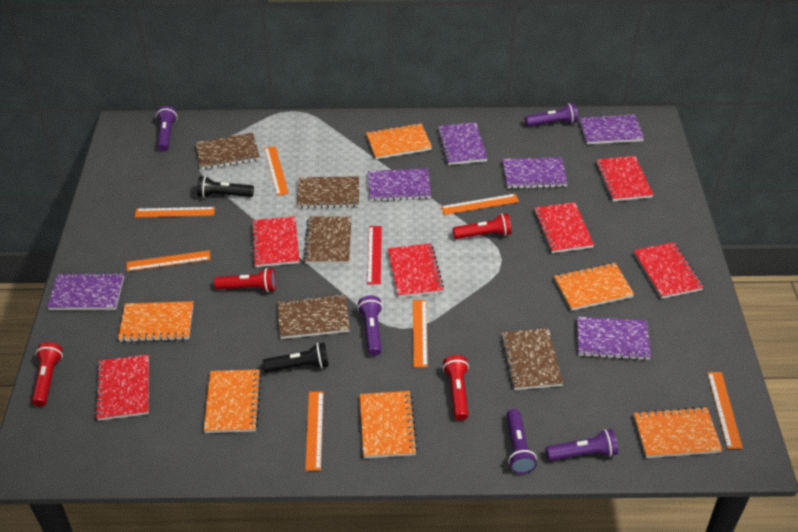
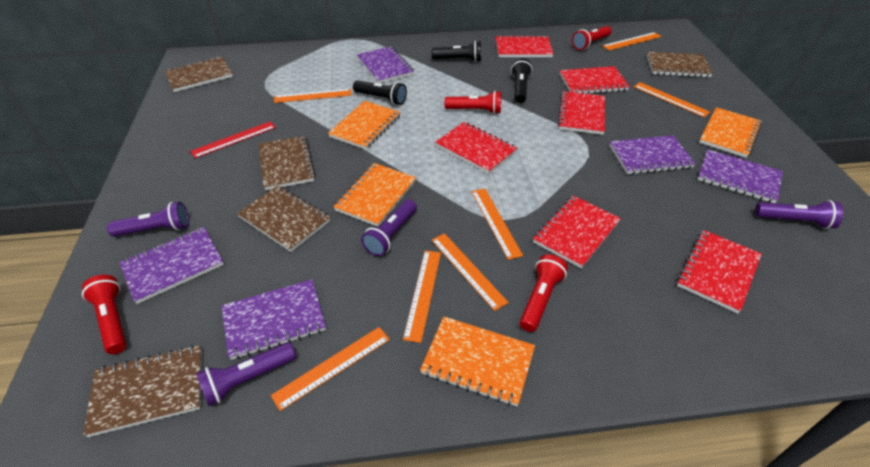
black flashlight: [197,176,254,198] [262,343,329,373] = 2 -> [353,80,407,105] [431,41,481,62] [511,58,532,103] = 3
orange notebook: [118,301,193,342] [204,369,261,433] [360,391,418,458] [366,123,432,159] [554,263,634,311] [634,407,722,458] = 6 -> [328,101,401,149] [333,163,416,227] [420,317,535,406] [699,107,762,158] = 4
purple flashlight: [156,106,177,151] [357,296,382,356] [506,409,537,474] [525,103,578,126] [546,429,618,461] = 5 -> [107,202,189,237] [196,342,296,406] [361,199,417,256] [755,200,843,229] = 4
purple notebook: [47,272,124,310] [368,168,431,201] [437,122,488,165] [503,157,568,189] [577,317,651,360] [579,114,644,144] = 6 -> [119,227,224,304] [222,279,326,360] [357,46,414,83] [609,135,696,175] [698,149,783,203] = 5

